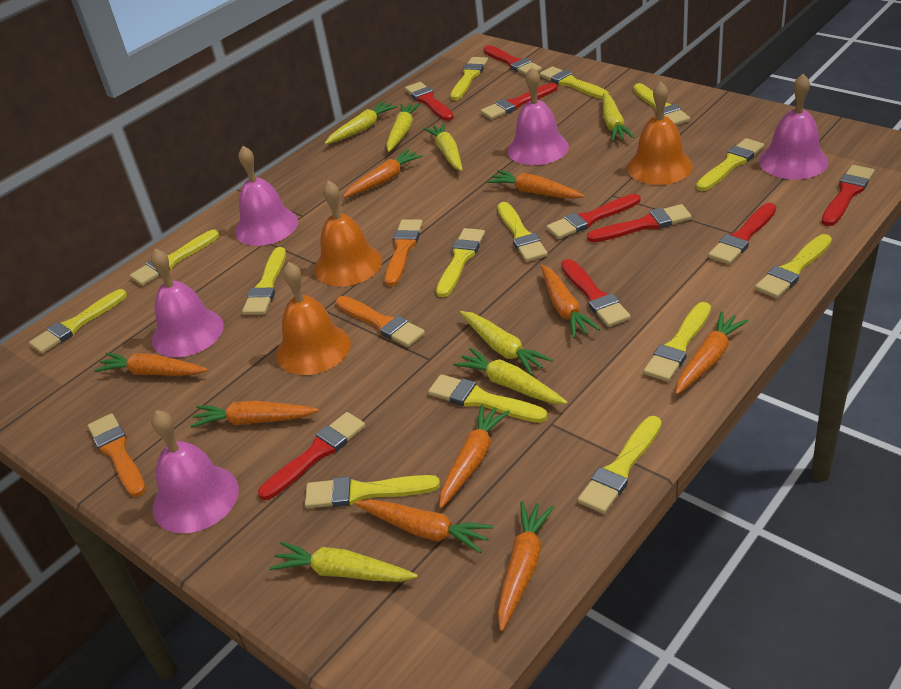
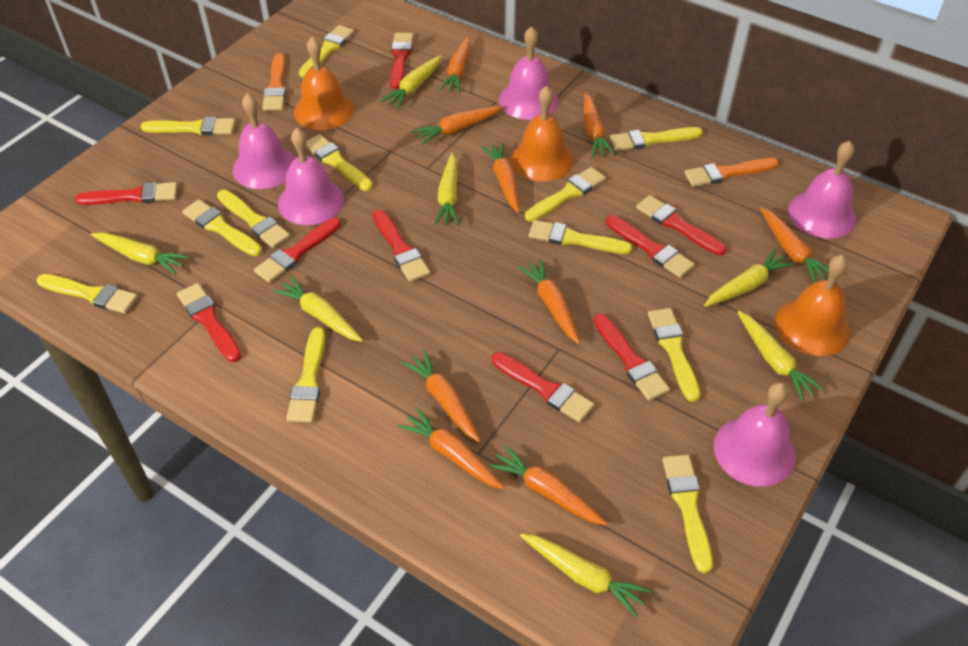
orange brush: [88,413,146,497] [336,296,425,347] [385,220,423,286] = 3 -> [262,53,286,111] [684,158,779,187] = 2
yellow brush: [29,289,127,354] [129,230,219,286] [242,247,286,315] [305,475,440,508] [428,374,548,423] [436,228,485,297] [450,57,488,100] [497,202,548,262] [539,66,609,99] [578,416,661,514] [633,83,690,125] [643,302,711,382] [696,138,764,191] [755,234,832,298] = 14 -> [37,274,138,314] [141,117,235,135] [182,199,262,256] [217,190,290,248] [286,327,325,423] [299,25,354,78] [306,134,373,191] [525,167,606,222] [529,220,633,254] [610,127,703,151] [648,308,700,402] [662,455,713,574] = 12

